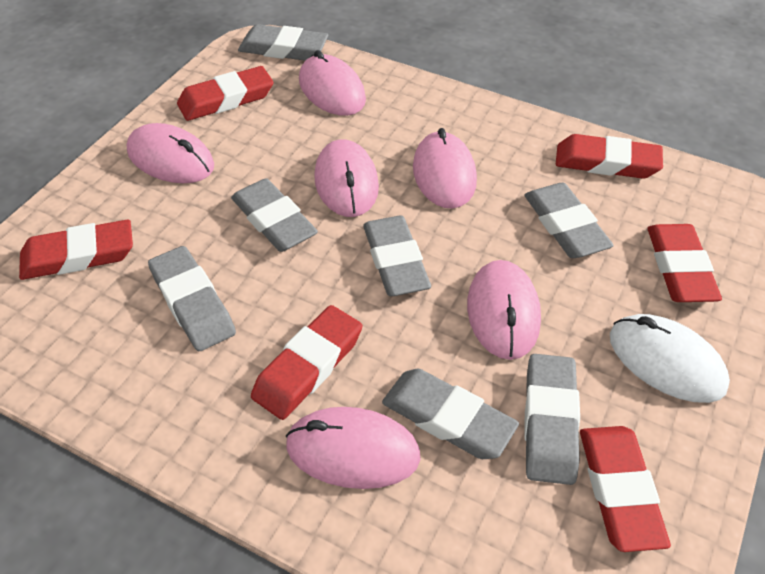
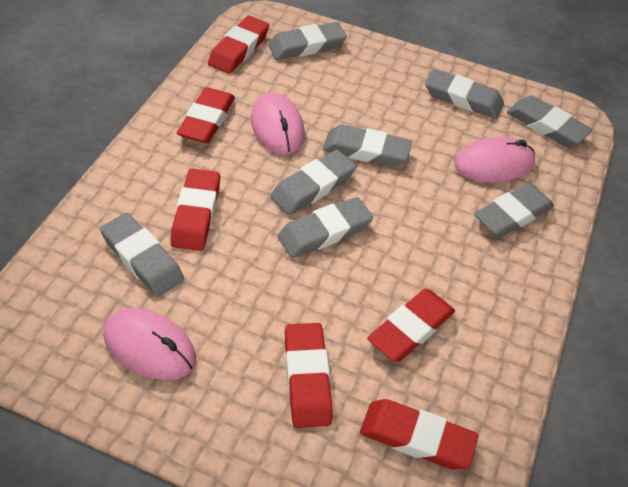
grey eraser: [148,246,236,351] [231,178,318,252] [238,24,328,61] [363,216,431,296] [382,369,519,459] [524,183,614,258] [524,354,580,485] = 7 -> [100,213,184,297] [268,22,347,60] [270,150,356,215] [278,197,373,258] [323,125,412,167] [425,69,504,119] [474,183,554,238] [507,96,592,147] = 8
pink mouse: [126,123,214,183] [285,407,421,489] [299,50,366,116] [314,139,379,217] [413,128,477,209] [467,260,541,360] = 6 -> [103,308,196,380] [251,92,305,155] [455,136,535,183] = 3
white mouse: [610,314,730,403] = 1 -> none = 0

